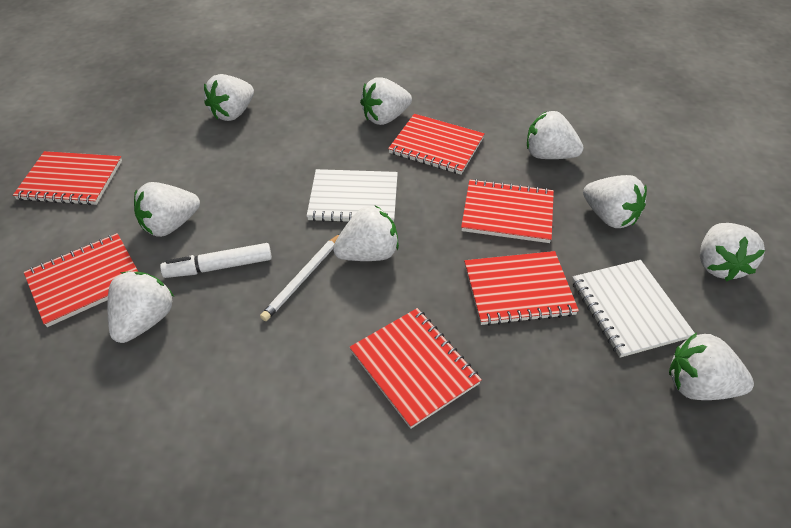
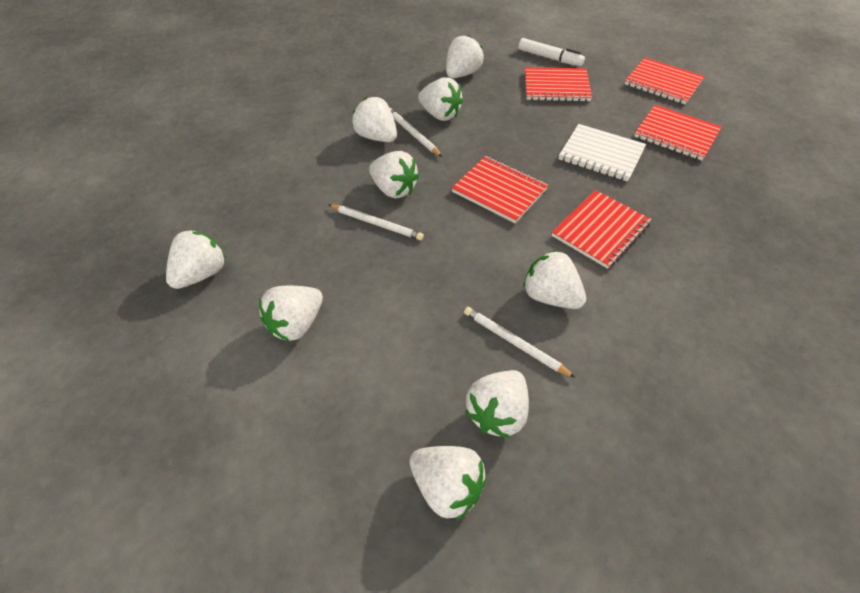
red notebook: [13,151,122,205] [24,233,138,327] [349,308,482,429] [388,114,485,175] [461,179,554,243] [464,251,579,326] = 6 -> [452,156,548,223] [525,67,592,102] [552,190,652,269] [625,58,705,104] [634,105,721,161] = 5
white notebook: [307,169,398,222] [572,260,695,358] = 2 -> [559,124,646,182] = 1
white pencil: [260,234,340,321] = 1 -> [328,204,424,240] [390,108,442,157] [464,307,576,378] = 3

